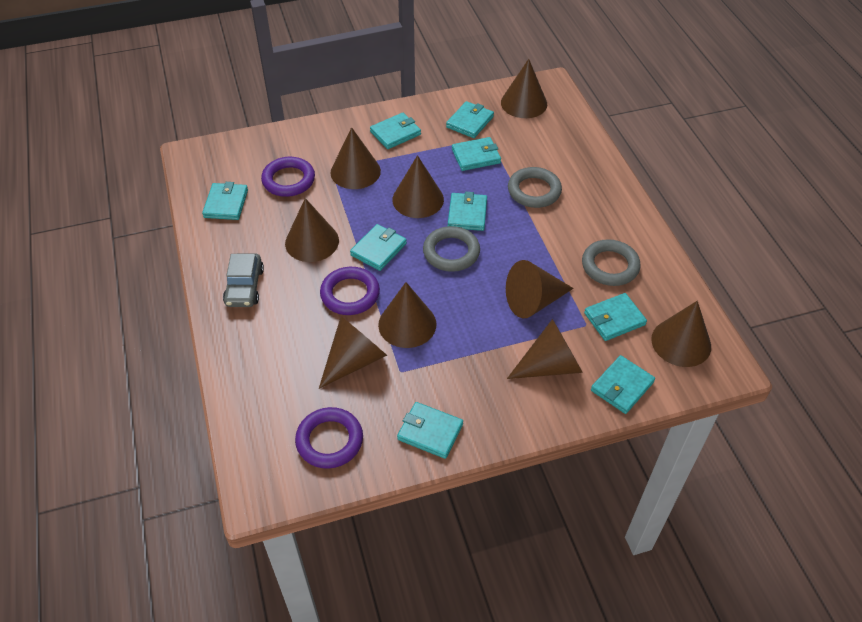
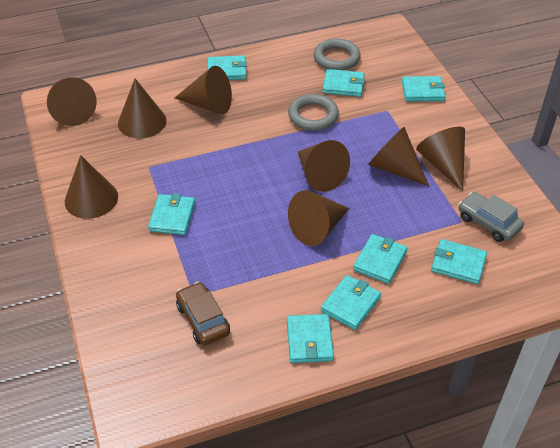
brown car: none = 0 -> [176,282,230,345] = 1
brown cone: [285,198,339,262] [319,316,387,389] [330,127,381,189] [378,282,436,348] [392,155,444,218] [501,59,547,118] [506,260,574,319] [507,319,583,379] [651,301,711,367] = 9 -> [47,77,97,126] [65,155,118,219] [118,79,167,138] [175,66,232,114] [288,190,349,246] [298,140,350,192] [368,127,429,186] [416,127,465,192] = 8
grey ring: [423,226,480,272] [508,167,562,208] [582,239,641,286] = 3 -> [288,94,339,131] [314,38,361,70] = 2
purple ring: [261,157,315,197] [295,407,363,469] [320,267,380,315] = 3 -> none = 0
turquoise wallet: [202,182,248,220] [350,224,407,271] [370,113,421,149] [397,402,463,459] [446,101,494,138] [448,192,487,231] [452,137,501,171] [584,293,647,341] [591,355,655,414] = 9 -> [148,193,195,235] [207,55,247,80] [287,314,334,363] [321,275,381,330] [323,69,365,97] [353,234,407,284] [402,76,445,101] [431,239,487,284] = 8

